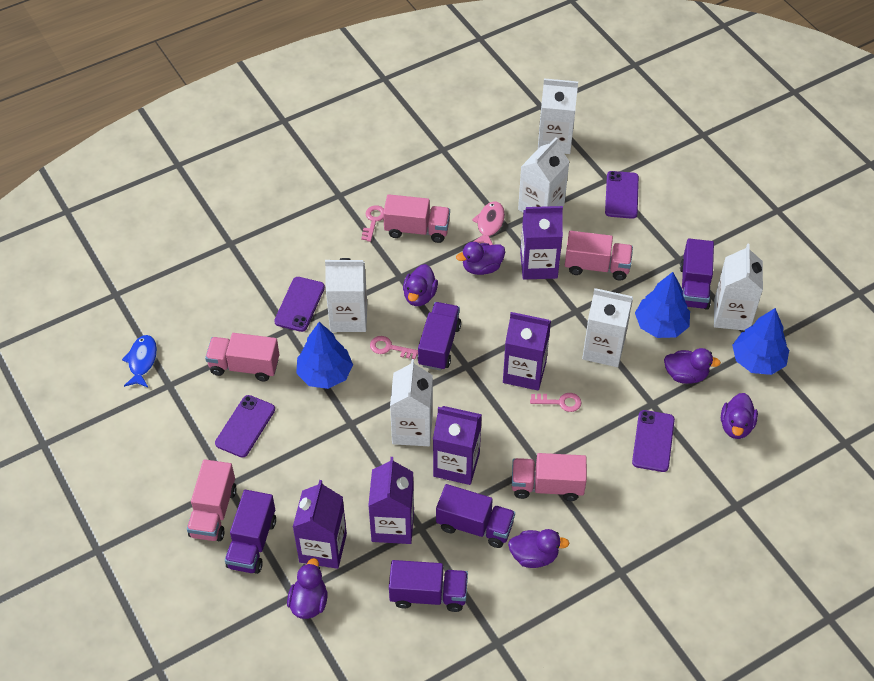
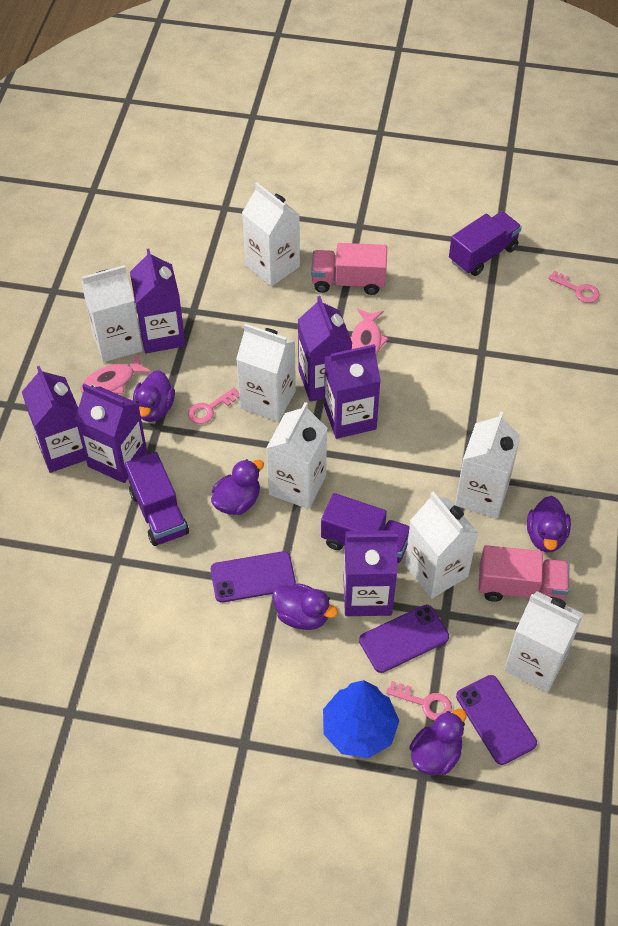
blue fish: [122,335,157,387] = 1 -> none = 0
blue tree: [296,322,353,389] [635,272,690,338] [732,308,789,375] = 3 -> [323,680,399,758] = 1
pink fish: [472,202,505,245] = 1 -> [81,354,152,394] [351,308,389,355] = 2
pink truck: [187,459,236,541] [205,333,279,381] [383,194,450,243] [512,453,587,501] [565,231,633,281] = 5 -> [311,243,387,295] [479,545,569,602] = 2
purple carton: [293,480,347,569] [368,457,414,544] [433,406,482,485] [503,312,551,390] [520,206,563,279] = 5 -> [22,366,86,473] [75,384,147,483] [130,248,186,353] [298,296,352,402] [324,344,381,439] [343,530,398,616] = 6
purple duck: [287,558,328,619] [403,264,438,306] [456,242,505,275] [508,529,569,568] [664,348,721,384] [721,393,758,439] = 6 -> [133,370,175,422] [211,459,264,515] [272,583,338,630] [409,709,466,775] [527,496,571,552] = 5
purple phone: [215,395,275,458] [274,277,325,332] [605,171,639,219] [632,410,675,472] = 4 -> [211,551,296,603] [359,605,449,673] [456,675,537,765] = 3
purple truck: [225,490,276,574] [389,560,468,612] [418,302,461,371] [436,484,515,548] [680,239,714,310] = 5 -> [125,452,189,546] [321,493,410,563] [449,211,522,276] = 3
white carton: [325,258,367,332] [390,359,433,446] [518,138,570,212] [538,78,578,154] [582,288,633,367] [714,244,763,331] = 6 -> [81,265,143,362] [236,324,296,422] [242,183,300,286] [266,402,327,509] [405,492,478,599] [455,411,521,518] [504,591,583,693] = 7

